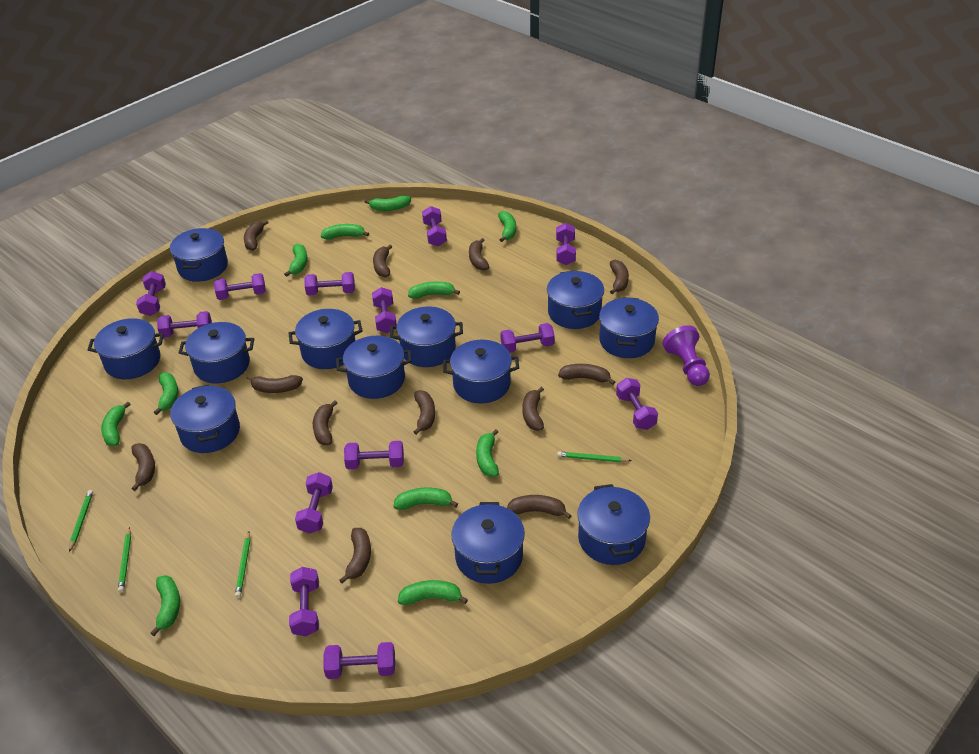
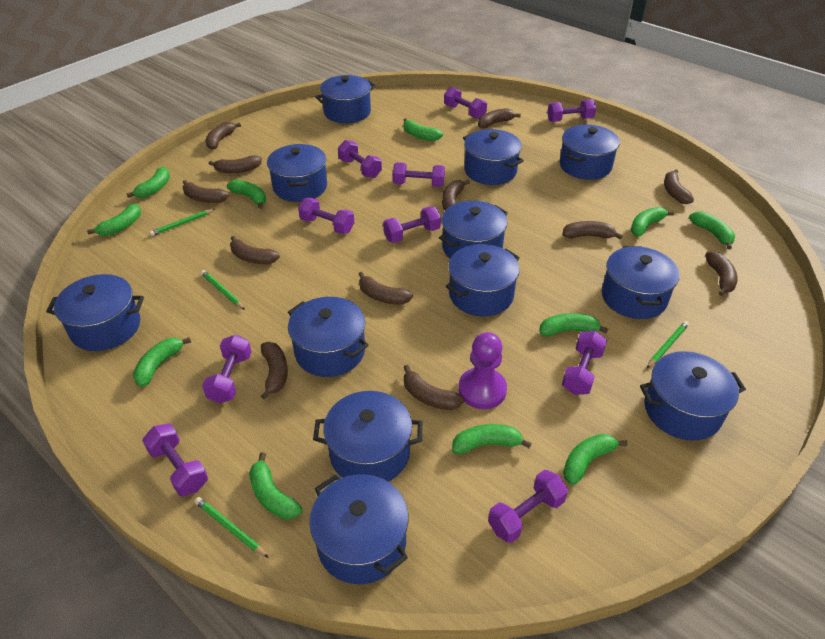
purple dumbbell: [136,271,166,316] [157,311,212,338] [214,273,266,300] [289,567,319,636] [295,472,333,534] [304,272,355,296] [323,642,395,679] [344,441,404,469] [372,287,397,333] [422,206,447,246] [500,323,555,353] [556,223,576,265] [616,378,658,430] = 13 -> [142,424,208,496] [202,334,251,404] [298,198,354,234] [338,140,382,178] [383,206,441,243] [393,162,445,187] [444,87,487,119] [488,470,568,543] [547,99,596,122] [562,331,607,395] = 10

